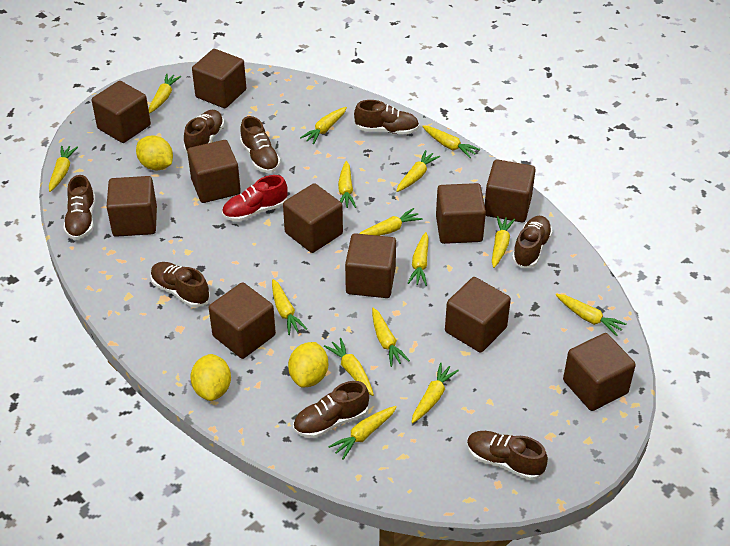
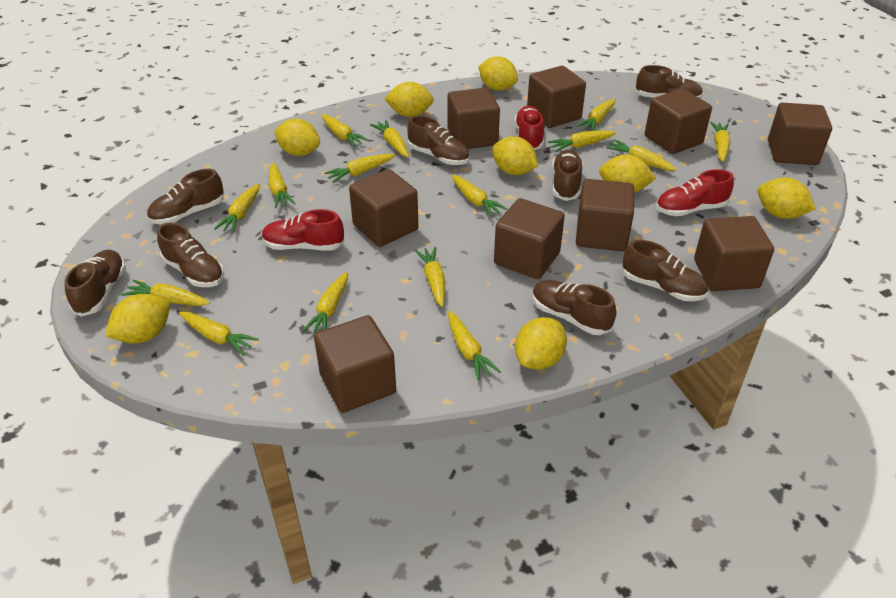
brown cube: [92,81,151,143] [106,176,157,237] [187,140,241,203] [192,49,246,108] [209,282,276,359] [283,183,343,253] [345,233,396,298] [436,183,486,244] [445,277,511,352] [485,159,536,222] [563,333,636,411] = 11 -> [314,315,396,413] [349,169,419,247] [448,88,500,149] [494,198,565,279] [527,66,586,128] [576,179,634,251] [645,89,712,154] [694,216,774,291] [768,103,832,165] = 9
red shoe: [222,175,288,222] = 1 -> [262,209,345,251] [514,106,544,150] [656,169,734,216] = 3
yellow lemon: [136,135,173,170] [190,354,231,401] [288,342,328,388] = 3 -> [105,294,170,344] [274,119,320,156] [385,82,434,117] [478,56,518,91] [492,136,538,175] [515,317,567,370] [599,155,656,193] [758,178,816,219] = 8

